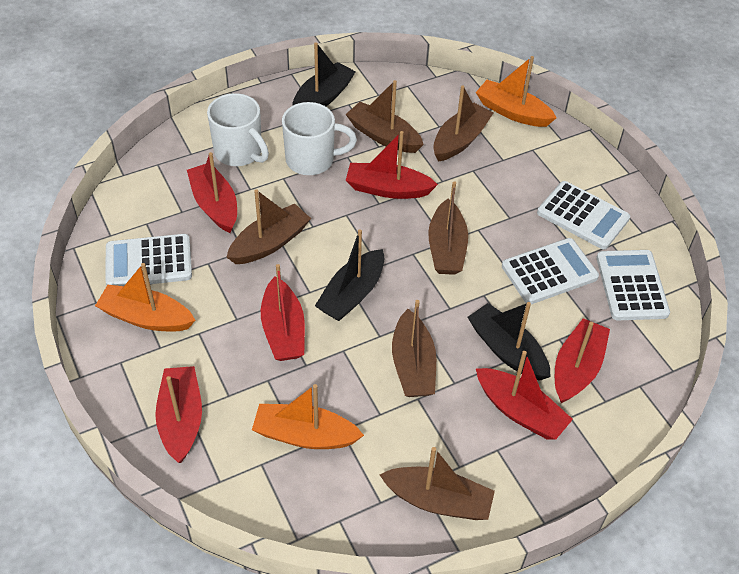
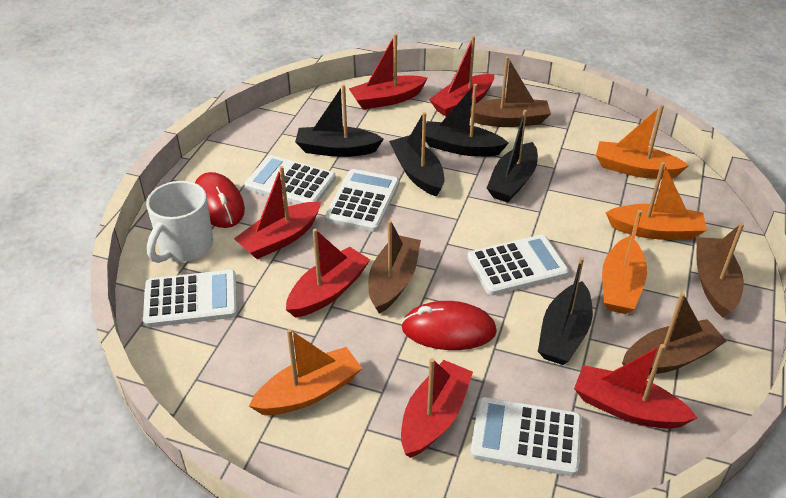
black boat: [293,42,356,106] [315,229,384,321] [468,302,551,381] = 3 -> [295,84,384,157] [389,112,444,197] [425,84,509,157] [487,110,538,203] [538,257,593,365] = 5
brown boat: [226,189,311,264] [346,80,424,153] [380,447,495,520] [392,300,436,397] [428,181,468,275] [433,86,494,162] = 6 -> [368,220,421,314] [470,56,551,127] [622,293,727,375] [696,223,744,318] = 4
orange boat: [95,263,195,331] [252,384,364,449] [476,56,557,127] = 3 -> [249,329,362,415] [596,105,689,179] [602,210,647,314] [606,162,707,240] = 4
red mouse: none = 0 -> [195,172,245,228] [401,301,497,350] = 2
white calculator: [105,234,192,286] [502,238,599,304] [537,181,630,249] [596,250,670,320] = 4 -> [143,270,237,328] [244,155,336,204] [325,169,399,232] [467,234,569,296] [470,397,582,476] = 5
white mug: [207,93,269,166] [282,102,357,175] = 2 -> [146,181,213,263] = 1

